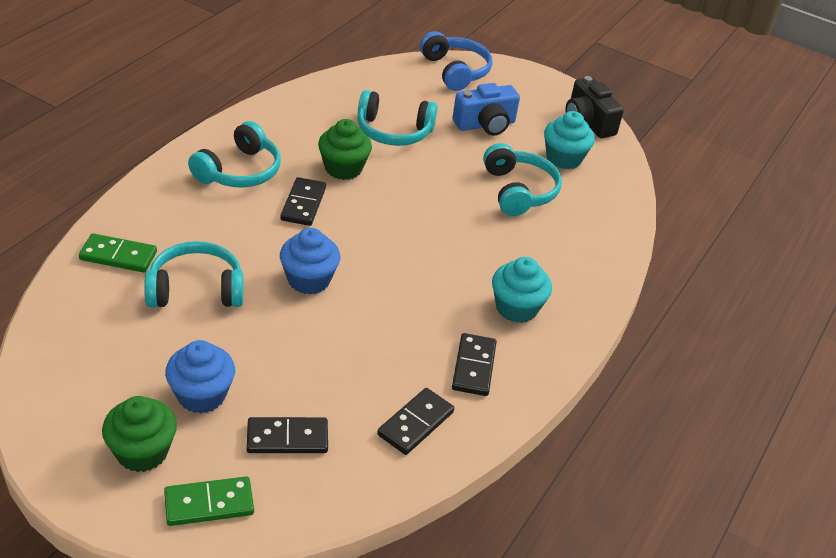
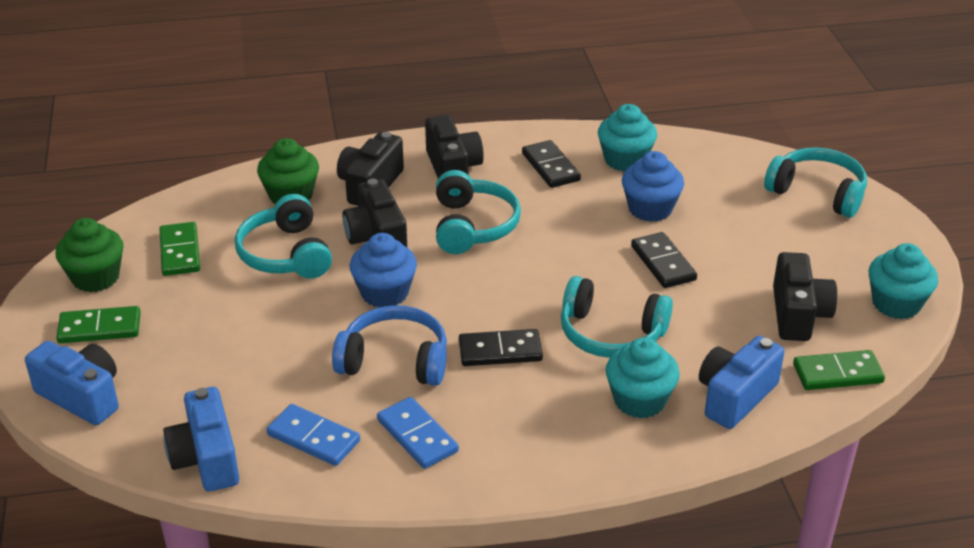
black camera: [566,76,624,138] = 1 -> [337,132,404,206] [342,179,407,247] [425,115,484,178] [773,252,837,341] = 4
black domino: [247,417,328,453] [280,177,326,226] [377,388,454,455] [452,333,497,396] = 4 -> [459,329,543,366] [522,140,581,188] [631,232,697,288] = 3
blue camera: [452,83,520,136] = 1 -> [25,341,119,425] [163,387,239,492] [699,336,784,429] = 3
blue domino: none = 0 -> [267,404,360,466] [377,397,459,469] = 2
green domino: [79,233,157,273] [164,476,254,526] = 2 -> [56,306,141,343] [159,222,200,276] [793,350,885,390] = 3
turquoise cupcake: [492,257,552,323] [544,111,595,169] = 2 -> [598,104,657,172] [606,337,680,419] [869,243,938,319] = 3

